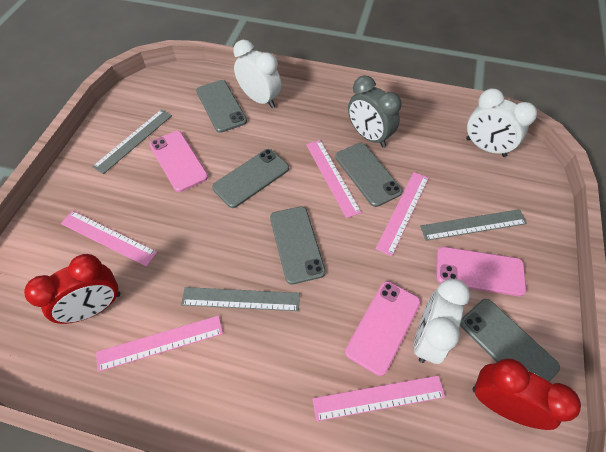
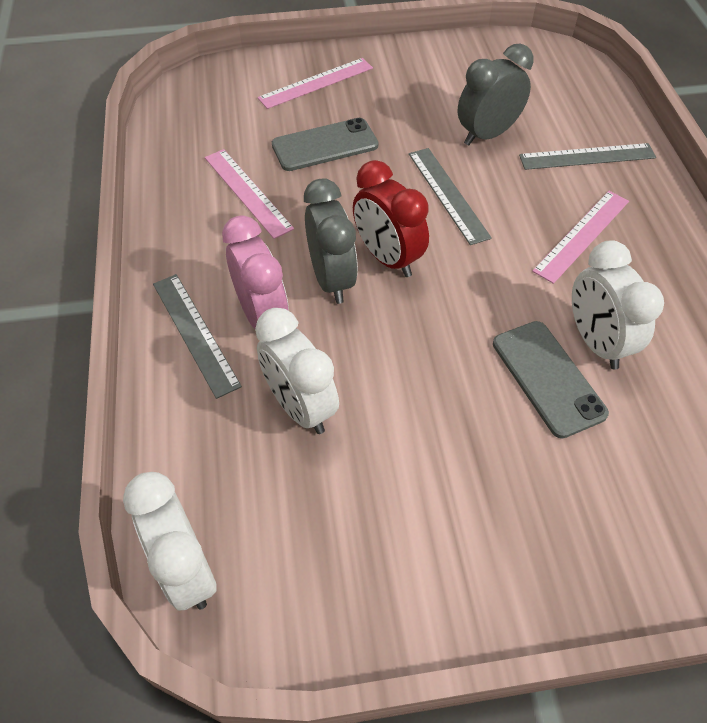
grey clock: [348,75,402,147] = 1 -> [304,178,358,304] [458,44,533,146] = 2
grey phone: [196,80,247,133] [212,149,289,208] [270,207,326,284] [335,143,402,207] [460,299,560,382] = 5 -> [272,118,379,171] [493,321,609,438] = 2
pink clock: none = 0 -> [222,215,289,329] = 1
pink phone: [149,131,208,192] [345,281,421,376] [436,247,526,296] = 3 -> none = 0
pink ruler: [61,211,157,267] [96,316,223,372] [306,140,362,218] [312,375,445,421] [376,172,429,256] = 5 -> [205,149,294,239] [257,58,373,109] [532,191,629,284] = 3
red clock: [24,254,120,324] [473,358,581,430] = 2 -> [353,160,429,277] = 1

